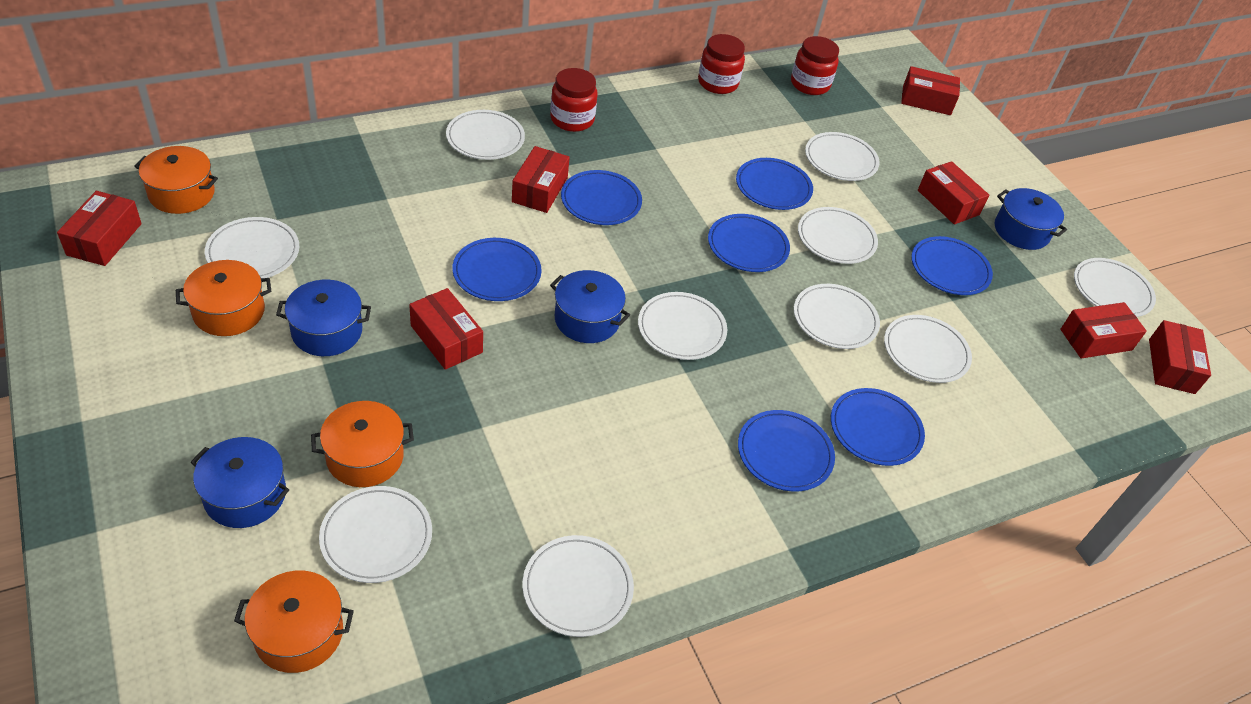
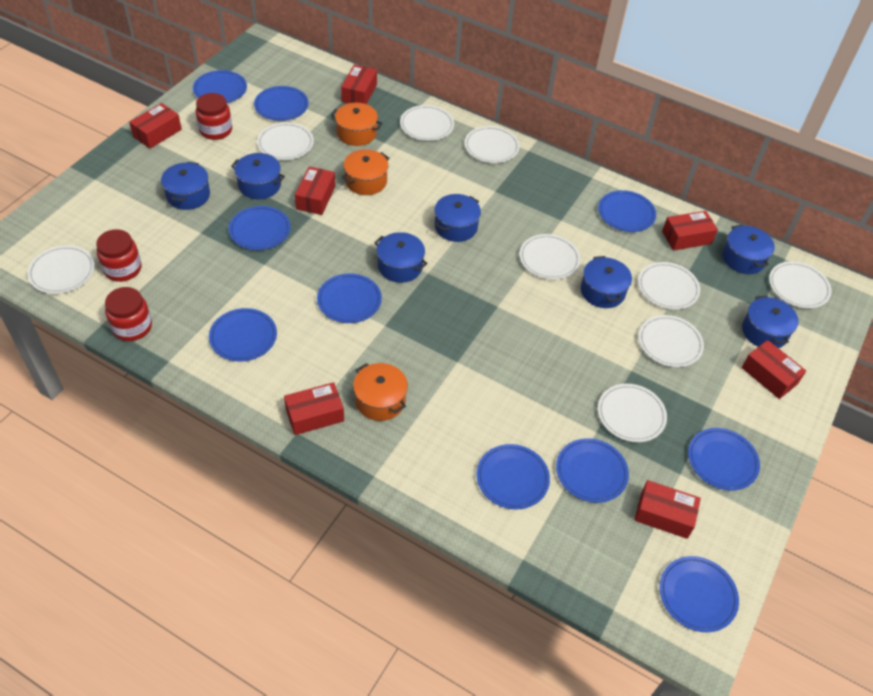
blue plate: [452,238,542,301] [561,170,642,225] [708,214,790,272] [736,158,813,210] [738,410,835,492] [831,388,925,466] [911,236,993,295] = 7 -> [193,70,247,103] [209,308,277,362] [229,206,290,250] [254,86,309,121] [317,273,382,323] [477,444,550,509] [556,438,629,503] [598,190,656,232] [660,556,739,632] [688,428,760,490] = 10
blue pot: [191,437,289,528] [276,280,371,356] [550,270,630,343] [995,188,1067,250] = 4 -> [161,162,210,210] [231,153,285,199] [374,232,428,283] [435,194,481,242] [581,256,632,308] [722,225,775,274] [742,296,798,348] = 7
orange pot: [134,146,218,214] [176,260,271,336] [234,571,354,673] [311,401,414,487] = 4 -> [331,103,382,146] [342,149,389,195] [353,363,408,421] = 3
white plate: [205,217,299,278] [319,486,432,583] [446,110,525,160] [522,535,634,637] [638,292,727,360] [794,284,880,349] [798,207,878,264] [805,132,879,181] [884,315,972,383] [1074,258,1156,317] = 10 -> [27,245,95,294] [257,122,314,160] [400,105,454,141] [464,126,520,163] [519,234,580,280] [598,384,667,442] [638,262,700,310] [639,315,704,367] [769,261,832,308] = 9

